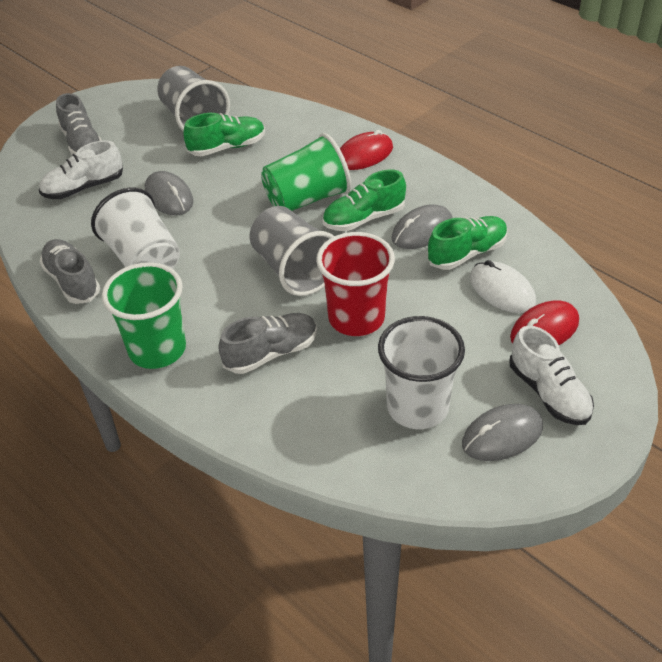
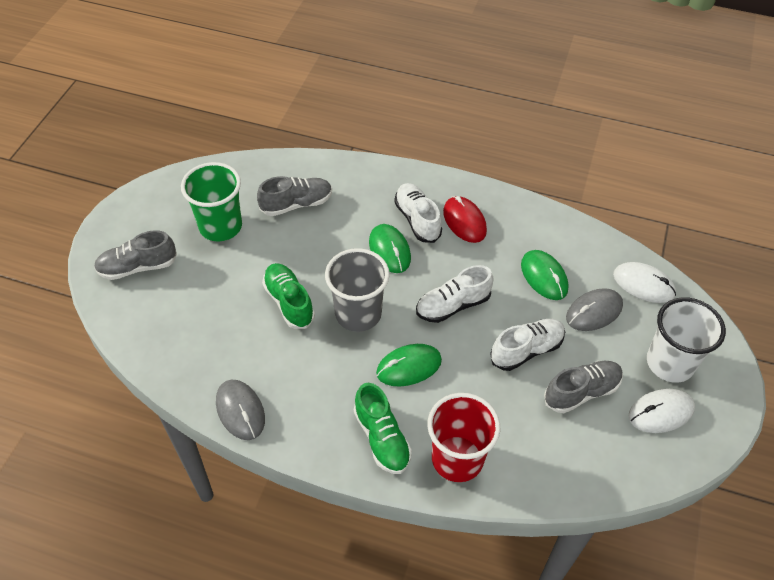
green cup: [102,262,186,369] [261,133,351,211] = 2 -> [181,162,242,241] = 1
green mouse: none = 0 -> [369,224,411,273] [376,344,442,386] [521,250,568,300] = 3
green shoe: [183,113,265,156] [323,169,406,231] [427,216,508,270] = 3 -> [262,263,315,329] [354,383,412,474] = 2
grey cup: [157,66,230,131] [249,206,334,296] = 2 -> [325,248,390,332] = 1
grey mouse: [145,171,193,215] [391,204,453,249] [462,404,543,461] = 3 -> [216,380,265,440] [566,288,623,331] = 2
red mouse: [340,130,393,170] [510,301,579,345] = 2 -> [443,196,487,243] = 1
white cup: [91,188,180,269] [378,316,465,429] = 2 -> [647,297,726,383] = 1
white mouse: [470,260,536,313] = 1 -> [613,262,676,303] [628,389,695,433] = 2
white shoe: [39,140,123,199] [509,326,594,425] = 2 -> [394,183,442,243] [416,265,493,323] [490,319,565,371] = 3

